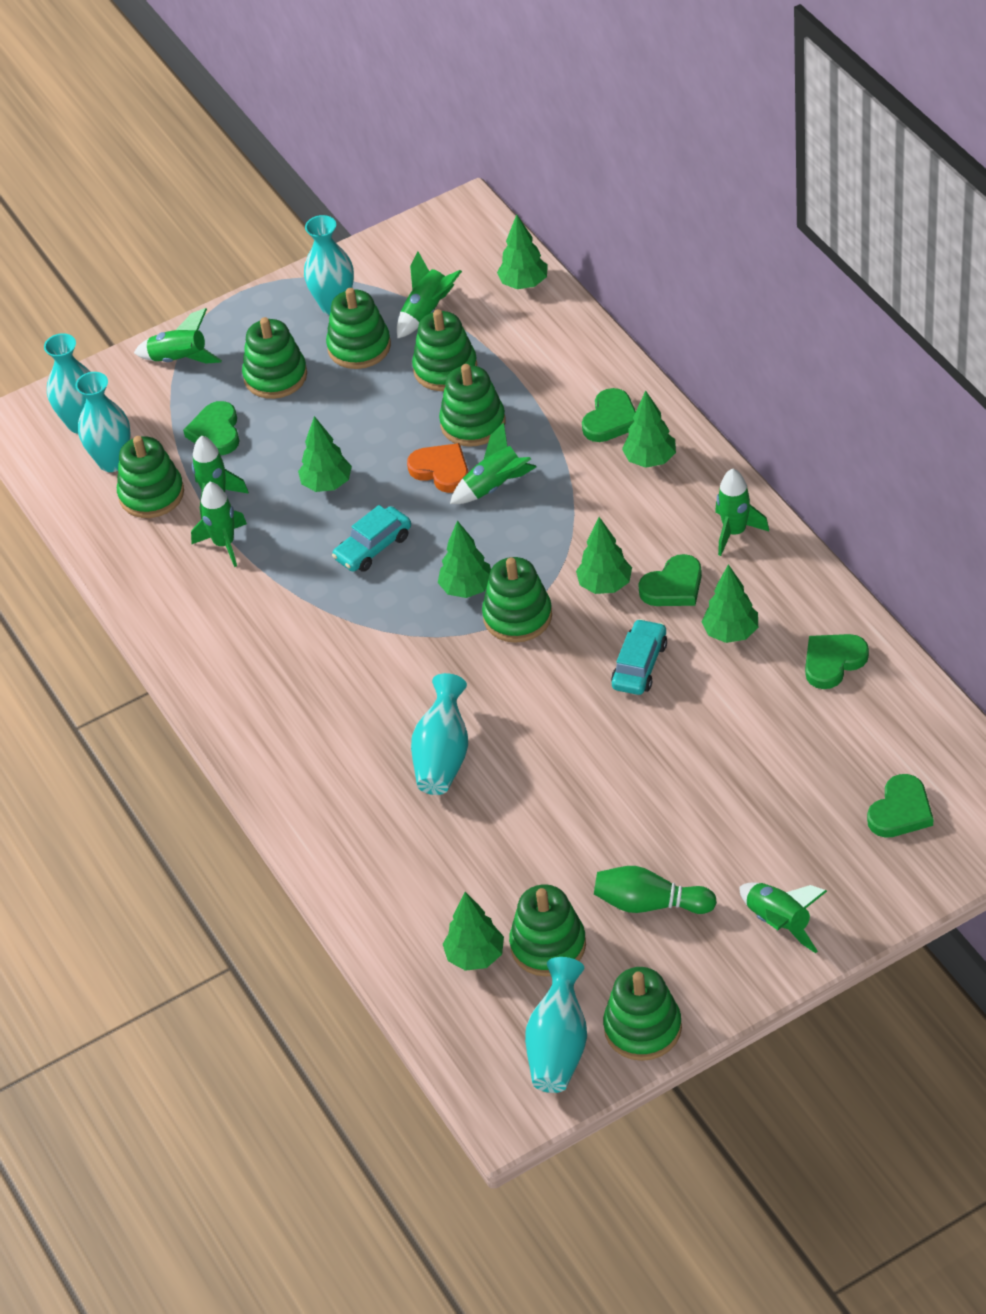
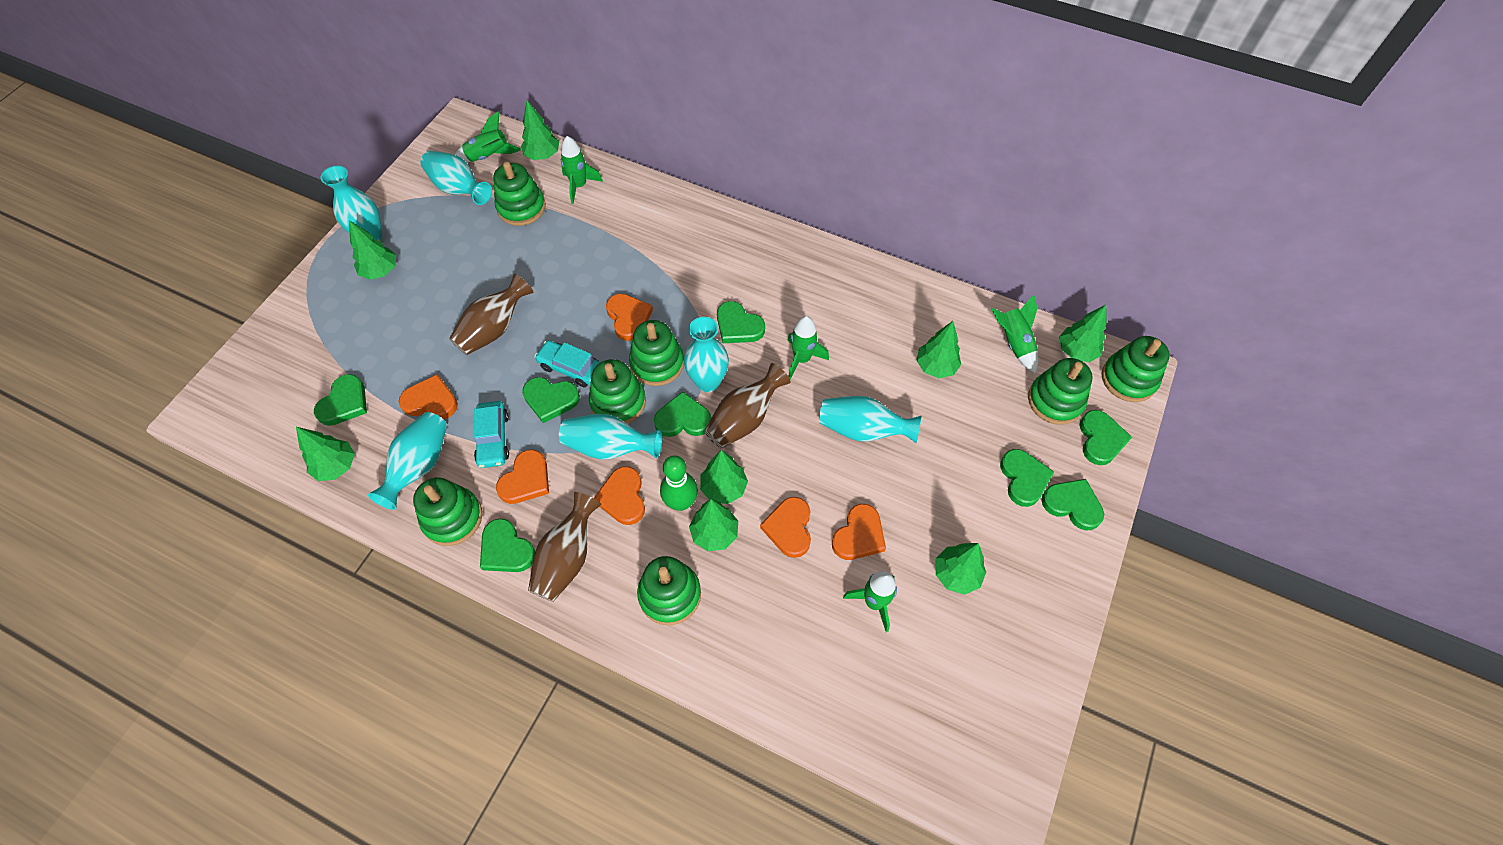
brown vase: none = 0 -> [449,274,533,355] [528,492,601,602] [704,363,790,449] = 3
green heart: [183,401,240,455] [582,388,636,442] [638,554,702,606] [805,634,869,689] [867,774,933,838] = 5 -> [314,374,367,426] [480,518,535,572] [522,377,580,423] [654,392,711,437] [717,301,765,343] [1000,449,1054,507] [1041,479,1104,531] [1080,410,1132,465] = 8
green rocket: [134,308,222,363] [191,482,247,567] [192,435,249,519] [397,251,462,339] [450,422,536,504] [715,468,769,556] [740,883,827,953] = 7 -> [455,111,521,162] [561,136,603,204] [787,316,829,380] [843,571,897,632] [992,294,1038,374] = 5
green stacking toy: [117,436,184,518] [242,317,307,399] [326,288,391,369] [412,309,477,391] [439,364,505,447] [482,557,552,643] [509,884,586,977] [603,967,682,1061] = 8 -> [413,478,482,546] [493,162,546,226] [589,359,646,424] [629,320,684,386] [637,556,701,625] [1028,358,1093,425] [1102,336,1170,402] = 7
green tree: [298,416,352,492] [438,520,491,598] [443,892,504,971] [497,214,548,289] [576,517,632,594] [622,391,676,468] [702,564,758,643] = 7 -> [296,427,355,481] [349,220,396,280] [521,101,559,160] [689,499,738,551] [700,450,748,504] [916,321,961,378] [936,543,986,595] [1059,305,1107,362] = 8
orange heart: [407,443,468,493] = 1 -> [398,374,458,419] [496,450,549,504] [594,467,645,525] [606,294,653,341] [760,497,811,558] [832,504,886,560] = 6
turquoise vase: [44,333,90,434] [76,372,131,472] [304,215,354,315] [411,673,468,795] [525,957,587,1093] = 5 -> [321,166,382,241] [368,412,447,510] [420,151,492,205] [559,414,663,460] [684,317,729,392] [819,396,922,443] = 6

